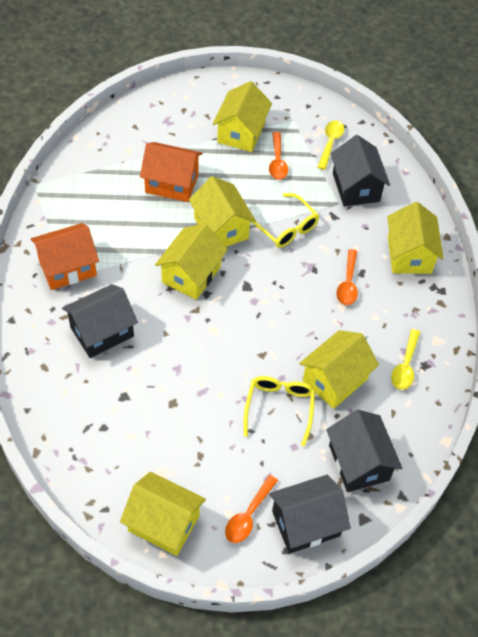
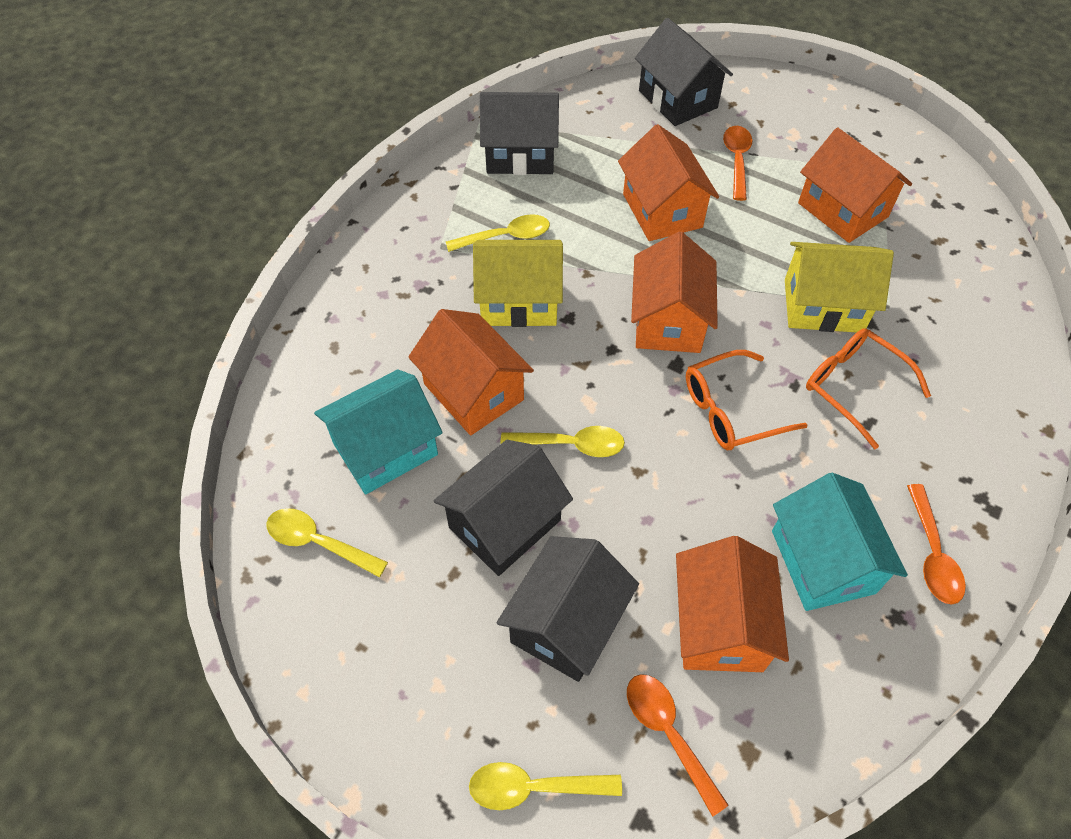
orange glasses: none = 0 -> [686,350,808,450] [806,328,931,449] = 2
orange house: [31,223,99,290] [140,142,203,202] = 2 -> [408,309,534,436] [618,124,719,241] [631,231,718,353] [676,536,789,672] [798,127,912,243] = 5
turquoise house: none = 0 -> [314,370,443,495] [772,473,908,611] = 2
yellow glasses: [244,376,315,447] [250,193,319,248] = 2 -> none = 0
yellow house: [120,472,206,556] [155,223,228,300] [189,176,256,247] [213,81,272,152] [299,330,379,409] [387,202,444,274] = 6 -> [473,240,563,327] [785,242,894,333] = 2
yellow spoon: [318,120,344,170] [391,329,420,390] = 2 -> [266,508,388,577] [446,214,550,252] [469,762,622,810] [500,426,625,457] = 4

